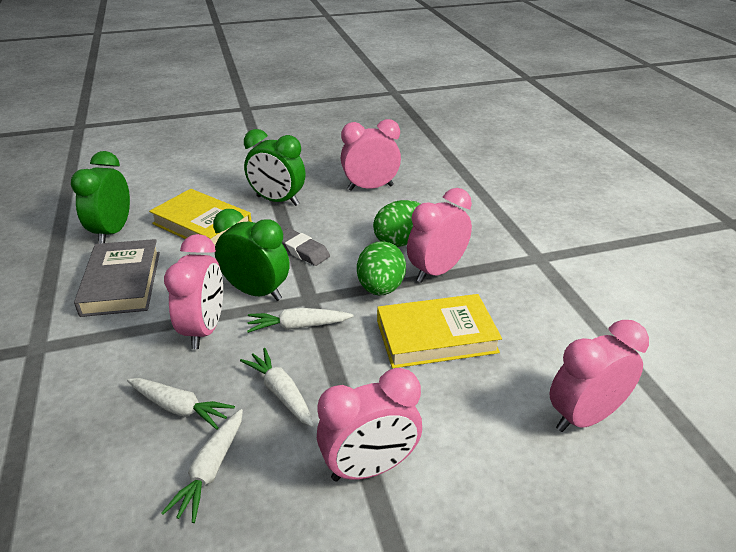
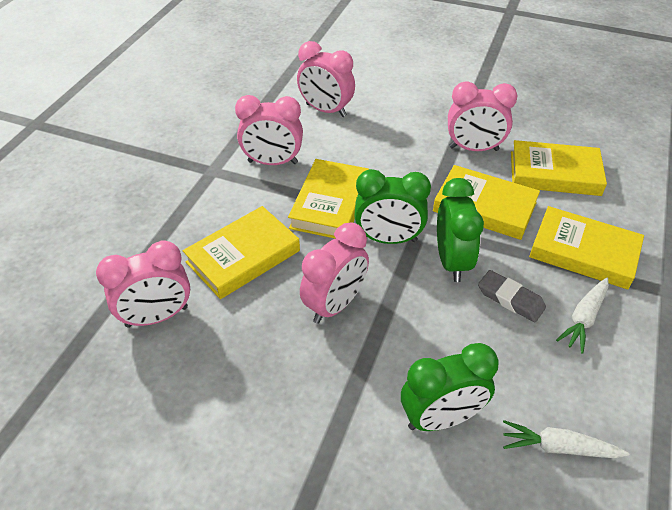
green egg: [357,241,406,295] [373,200,420,247] = 2 -> none = 0
grey book: [74,239,160,317] = 1 -> none = 0
white carrot: [127,378,235,430] [161,409,243,523] [240,348,314,427] [247,308,354,333] = 4 -> [503,420,629,458] [556,277,609,354] = 2
yellow book: [149,189,252,245] [377,294,502,368] = 2 -> [183,206,300,299] [288,159,369,239] [433,165,540,240] [511,140,607,196] [529,206,644,289] = 5

